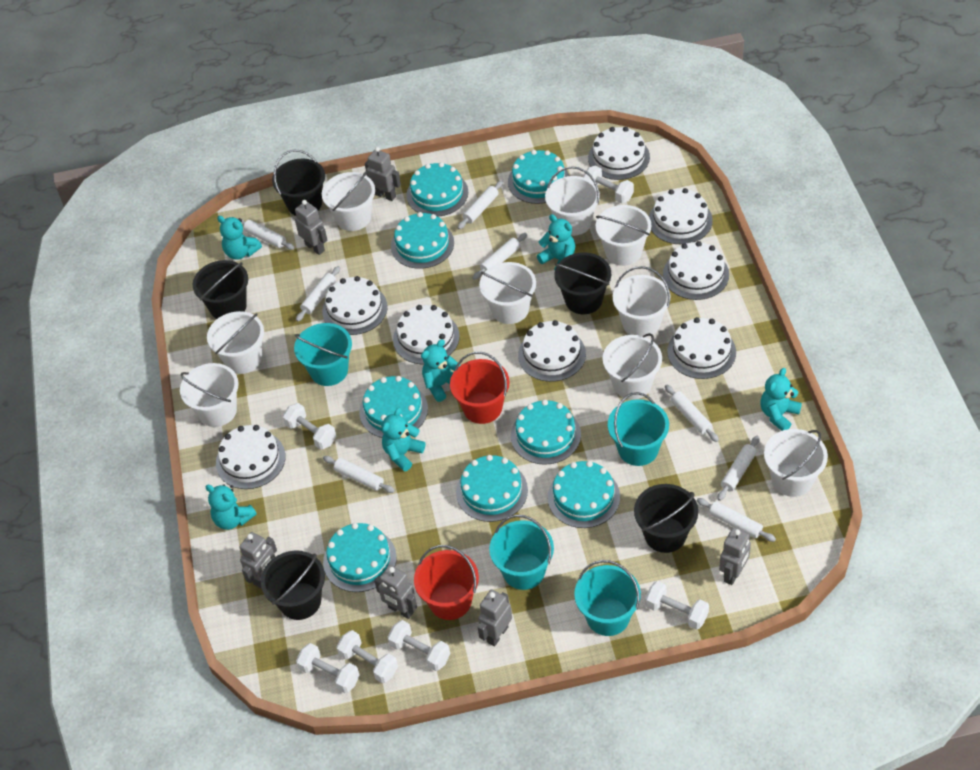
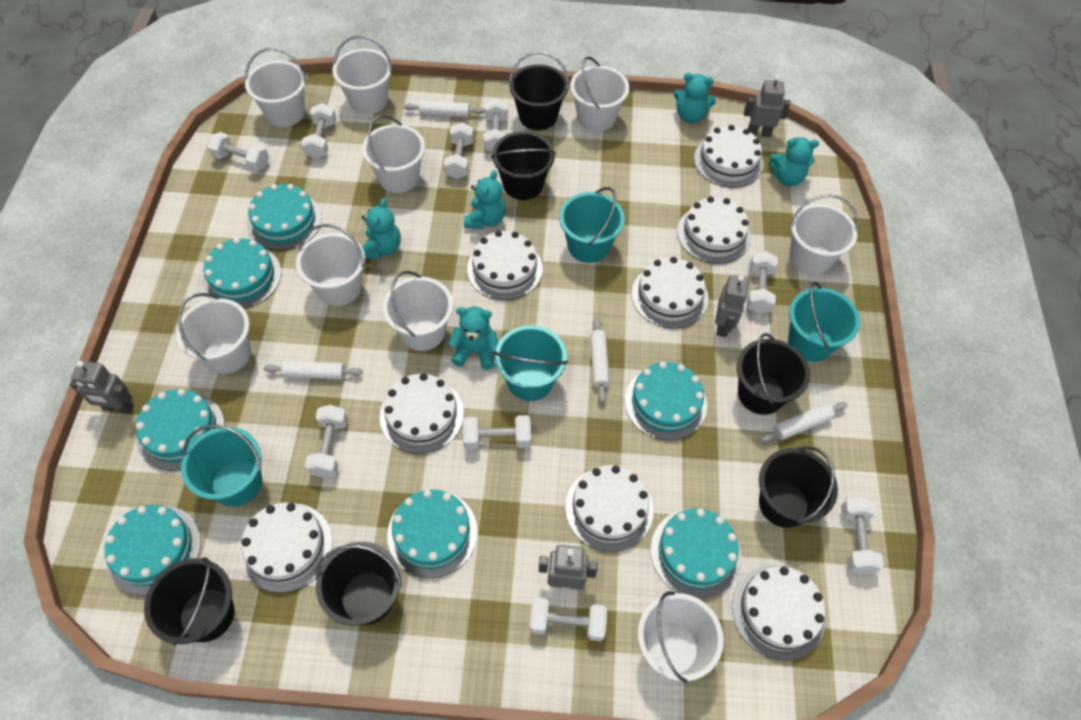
black bucket: [193,260,248,319] [261,550,325,620] [272,150,325,216] [554,252,611,314] [634,484,698,553] = 5 -> [144,557,234,646] [316,542,402,625] [491,131,556,200] [509,52,569,131] [737,333,810,415] [759,446,838,528] = 6
grey robot: [239,532,277,588] [295,200,327,255] [365,147,401,201] [374,565,417,619] [478,589,512,646] [719,528,751,585] = 6 -> [70,361,134,414] [539,545,598,589] [715,275,749,337] [744,75,790,137] = 4
red bucket: [414,545,479,620] [450,352,510,424] = 2 -> none = 0
turquoise cake: [323,523,397,592] [359,376,428,438] [391,212,454,269] [406,162,468,217] [456,455,528,522] [508,150,569,204] [511,400,581,465] [548,461,620,528] = 8 -> [105,505,201,595] [136,389,225,471] [203,238,282,308] [247,184,322,251] [387,489,478,578] [625,362,707,440] [650,508,741,598] = 7
turquoise teddy bear: [205,484,257,530] [217,216,262,260] [381,408,425,472] [421,339,460,402] [537,214,575,270] [760,368,802,431] = 6 -> [362,198,401,259] [448,306,498,370] [464,170,506,229] [674,73,716,123] [769,137,819,186] = 5
white dumbbell: [283,403,336,450] [296,643,360,693] [336,630,398,683] [388,620,450,671] [583,166,634,203] [645,581,709,630] = 6 -> [207,132,269,172] [301,103,336,159] [305,405,348,478] [444,122,474,179] [463,415,531,450] [484,98,508,152] [529,597,607,641] [747,251,778,314] [841,497,884,574] = 9
white rolling pin: [237,218,295,250] [296,266,340,322] [323,456,395,493] [457,180,503,229] [473,233,527,280] [665,385,719,442] [697,498,776,542] [718,436,760,501] = 8 -> [264,361,363,380] [404,100,485,117] [590,317,610,403] [760,402,847,442] = 4

